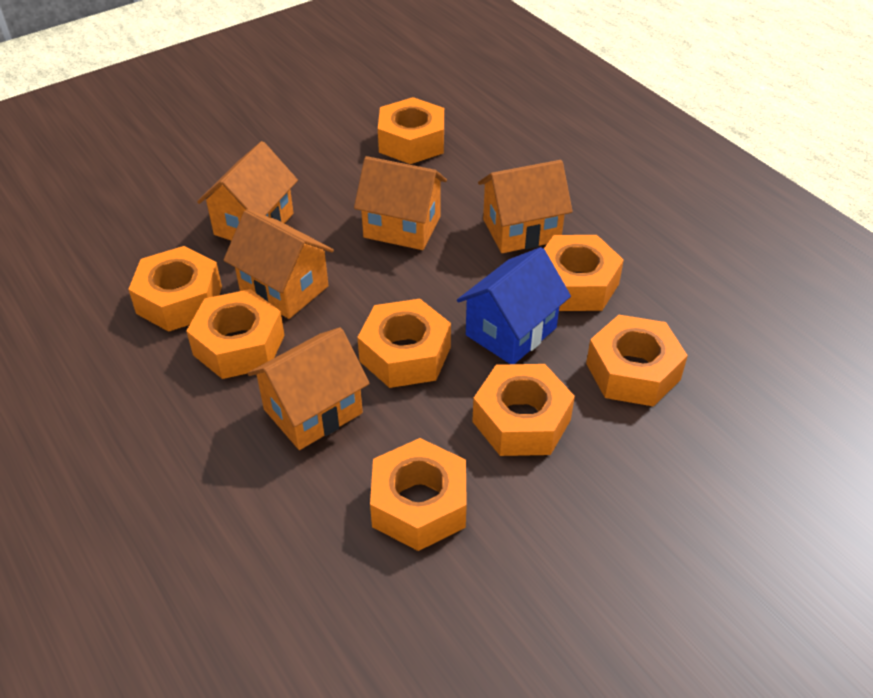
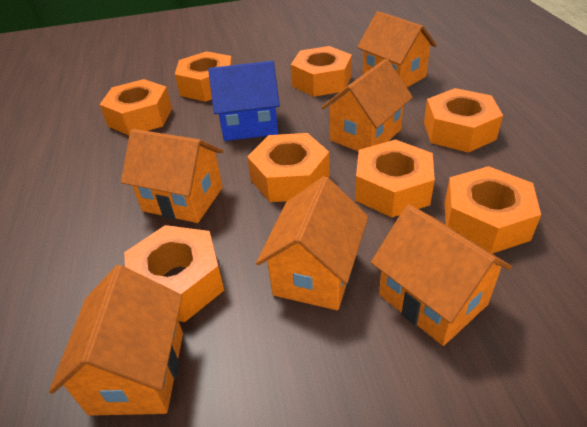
orange house: [197,141,298,241] [224,209,334,319] [248,327,370,450] [354,156,447,250] [478,160,573,253] = 5 -> [49,265,183,416] [121,129,223,223] [256,176,368,310] [321,59,413,152] [357,11,437,87] [371,204,512,346] = 6

